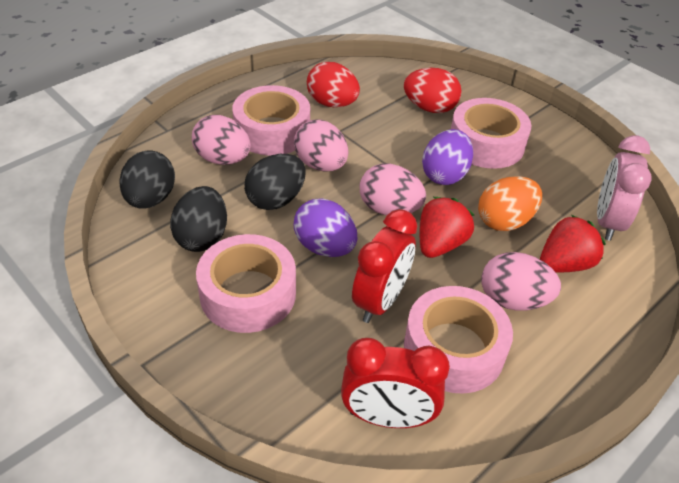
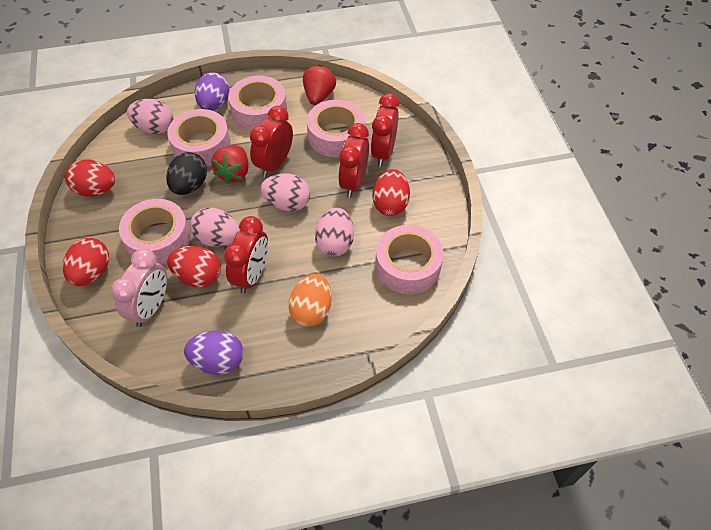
black egg: [120,151,175,209] [170,186,227,252] [244,154,306,210] = 3 -> [166,152,207,195] = 1
pink tape: [196,234,296,333] [232,85,310,156] [404,286,513,394] [451,98,531,169] = 4 -> [119,199,190,265] [167,109,231,166] [228,76,287,131] [307,100,365,157] [375,225,444,294] = 5
red clock: [341,338,450,428] [352,209,417,323] = 2 -> [224,216,268,294] [250,106,293,177] [338,123,369,198] [371,93,399,167] = 4
red egg: [307,62,360,107] [404,68,462,113] = 2 -> [63,238,109,286] [65,159,115,197] [167,246,221,287] [372,169,410,216] = 4

